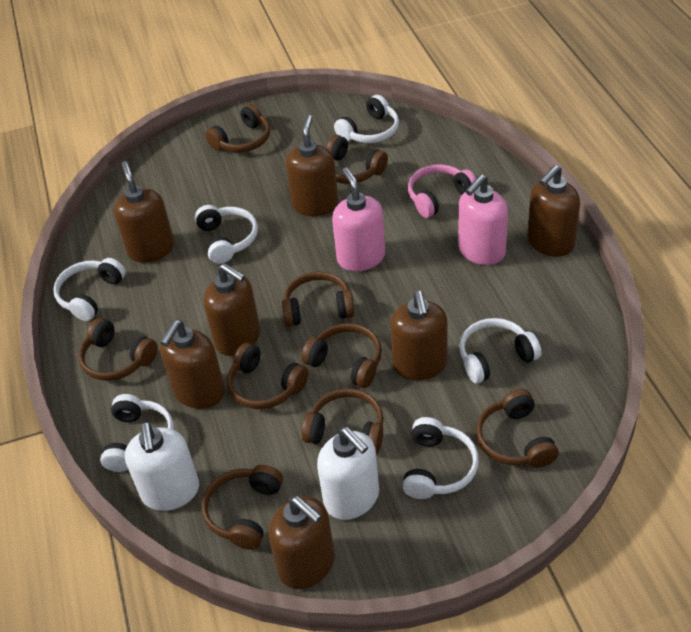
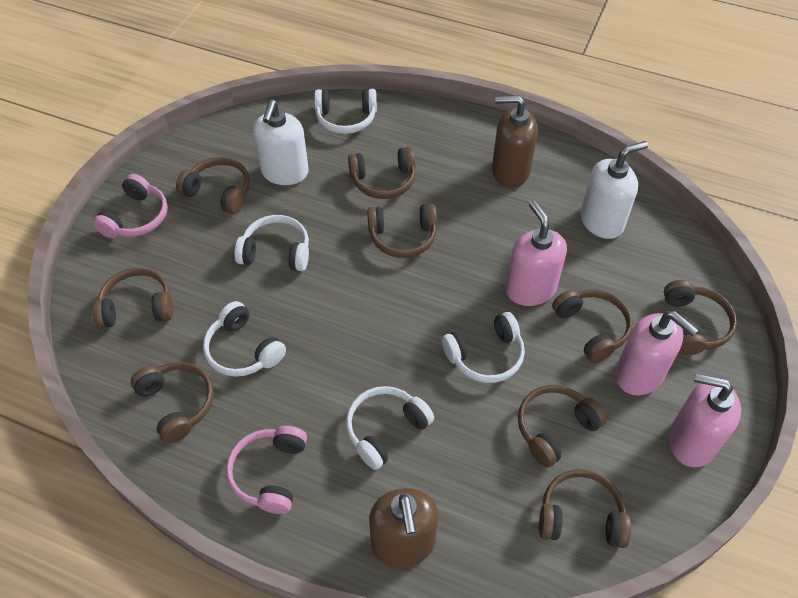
brown soap dispenser: [114,161,174,262] [160,320,225,409] [203,263,260,356] [269,496,335,589] [286,115,338,216] [390,291,448,380] [527,165,580,257] = 7 -> [369,488,438,567] [492,95,538,188] = 2
pink headphones: [408,164,476,218] = 1 -> [93,174,168,238] [226,426,307,514] = 2
pink soap dispenser: [332,168,385,271] [458,174,508,265] = 2 -> [506,201,567,306] [615,311,698,396] [669,373,741,467] = 3
white headphones: [53,258,126,321] [100,394,174,472] [195,205,258,264] [334,95,399,143] [402,417,479,499] [459,318,541,384] = 6 -> [203,301,286,377] [235,215,309,271] [314,89,377,134] [346,386,434,470] [442,312,525,383] = 5

